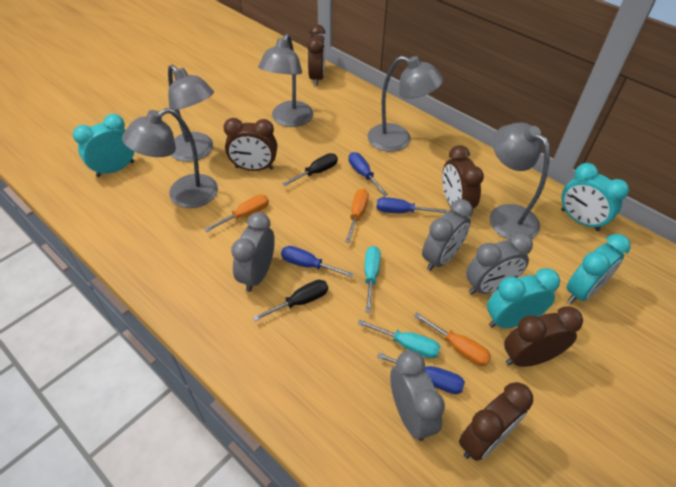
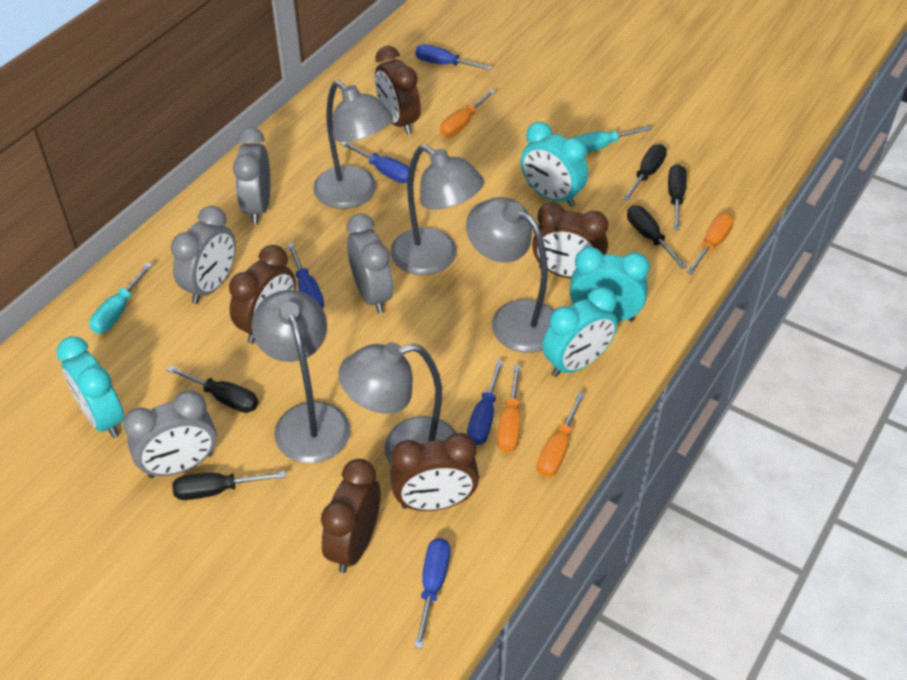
black screwdriver: [253,280,328,321] [282,153,338,186] = 2 -> [167,365,258,413] [172,471,286,500] [623,144,667,201] [627,205,687,269] [668,164,687,230] = 5
blue screwdriver: [281,246,354,277] [349,152,388,196] [376,197,447,213] [377,353,465,394] = 4 -> [287,243,324,308] [341,142,410,183] [414,538,450,649] [415,44,492,70] [467,360,504,445] = 5
orange screwdriver: [204,195,269,232] [345,189,369,243] [414,312,491,366] = 3 -> [440,89,496,137] [497,365,521,453] [537,392,585,477] [686,213,734,275] = 4

